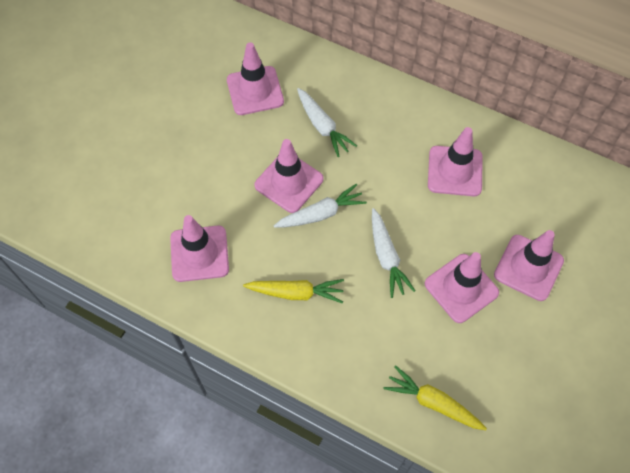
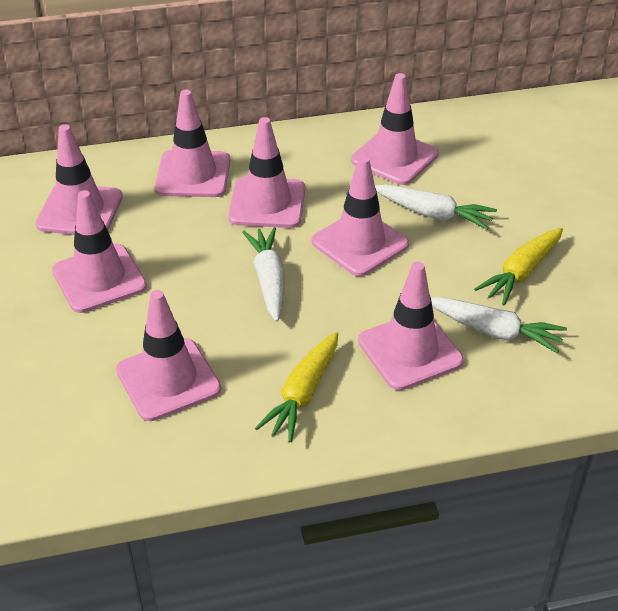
pink traffic cone: [170,215,229,282] [227,42,284,115] [254,139,323,213] [425,252,499,323] [428,127,483,196] [494,230,564,301] = 6 -> [35,124,123,235] [52,190,147,313] [116,290,221,421] [155,89,230,197] [228,117,305,228] [312,156,409,276] [351,73,438,185] [358,262,464,390] = 8

